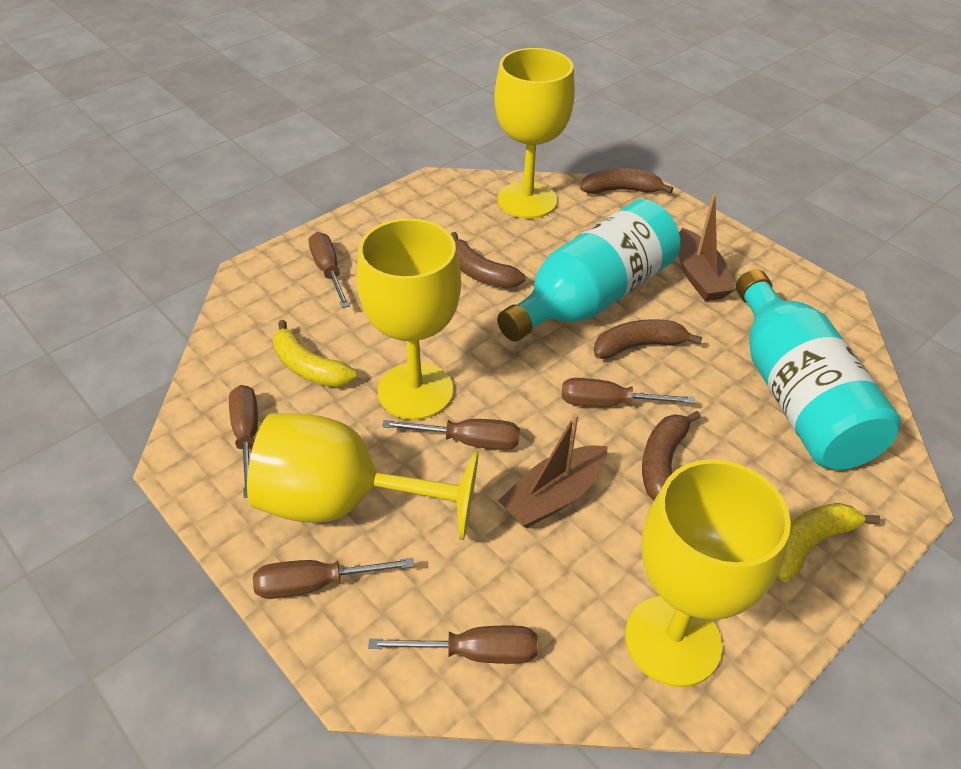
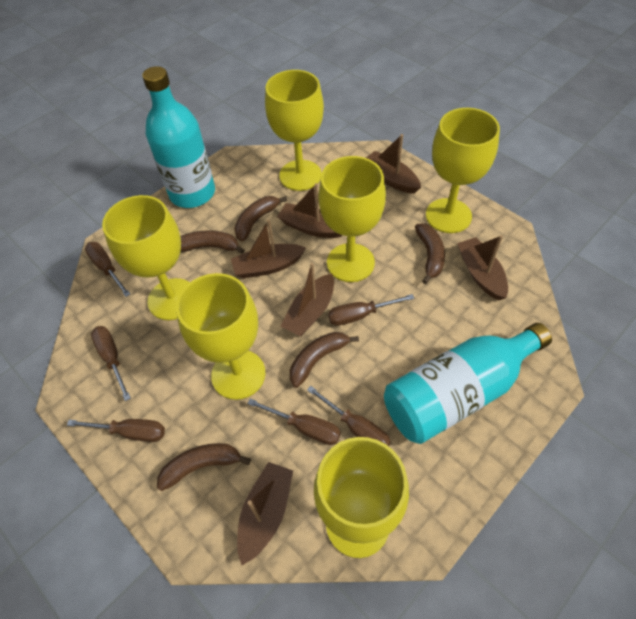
brown banana: [451,232,525,289] [581,168,673,194] [594,319,702,359] [642,411,701,501] = 4 -> [157,443,251,491] [180,230,245,254] [234,196,287,241] [290,332,359,388] [415,224,445,284] = 5
brown boat: [498,413,608,528] [678,194,736,301] = 2 -> [231,219,306,278] [237,462,293,565] [277,183,342,238] [281,263,334,336] [366,134,421,194] [457,235,508,301] = 6
yellow banana: [273,320,357,387] [778,503,881,582] = 2 -> none = 0
yellow goblet: [247,413,479,540] [357,218,461,420] [494,48,575,219] [625,459,791,687] = 4 -> [102,195,190,320] [176,273,265,400] [265,70,324,191] [314,437,409,558] [318,156,386,282] [426,108,500,233] = 6

